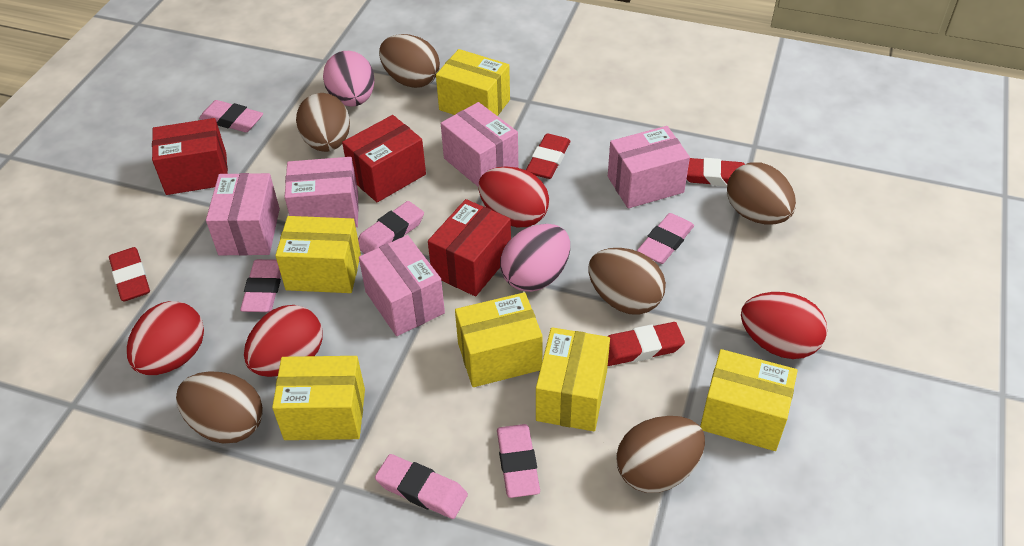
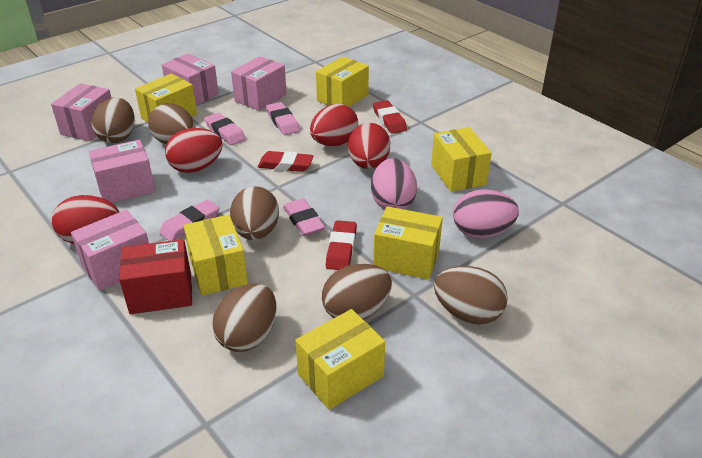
pink eraser: [199,100,263,132] [240,259,281,312] [358,201,424,254] [375,454,468,519] [497,424,540,498] [637,213,694,264] = 6 -> [159,199,219,241] [204,113,246,145] [266,102,300,135] [283,198,325,236] = 4
red box: [152,118,228,195] [342,115,426,202] [428,199,511,296] = 3 -> [119,239,192,314] = 1
red eraser: [109,247,150,301] [526,133,570,179] [607,322,685,366] [687,158,745,187] = 4 -> [257,151,314,172] [326,220,357,270] [373,100,407,134] = 3

